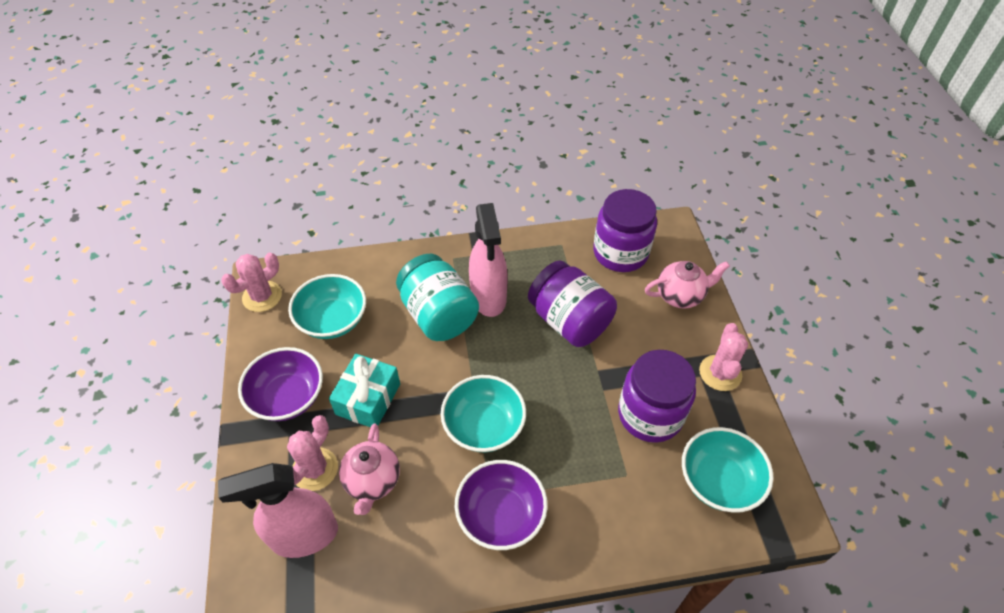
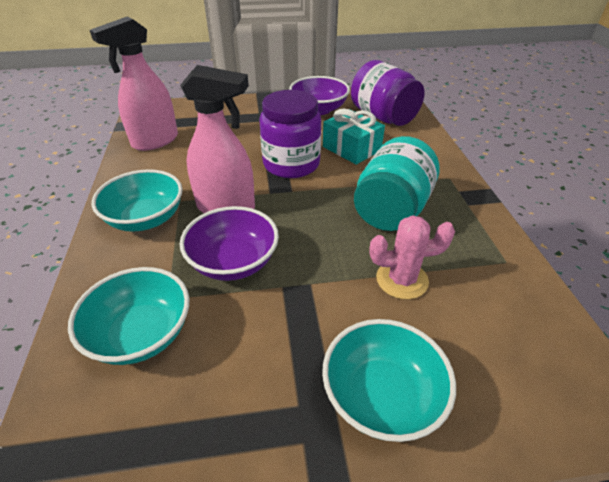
pink cactus: [221,252,282,312] [287,415,338,491] [699,323,748,391] = 3 -> [369,215,455,299] = 1
pink teapot: [339,423,400,515] [645,261,730,309] = 2 -> none = 0
purple jar: [528,260,617,347] [593,189,657,272] [618,350,696,443] = 3 -> [260,90,321,178] [351,60,424,126] = 2

